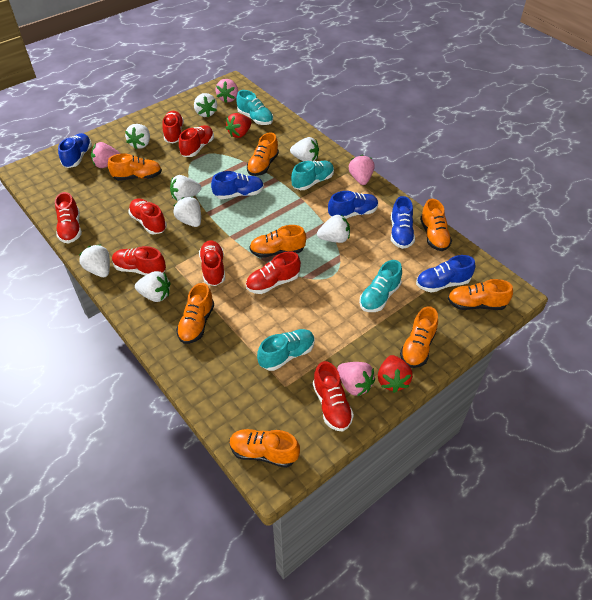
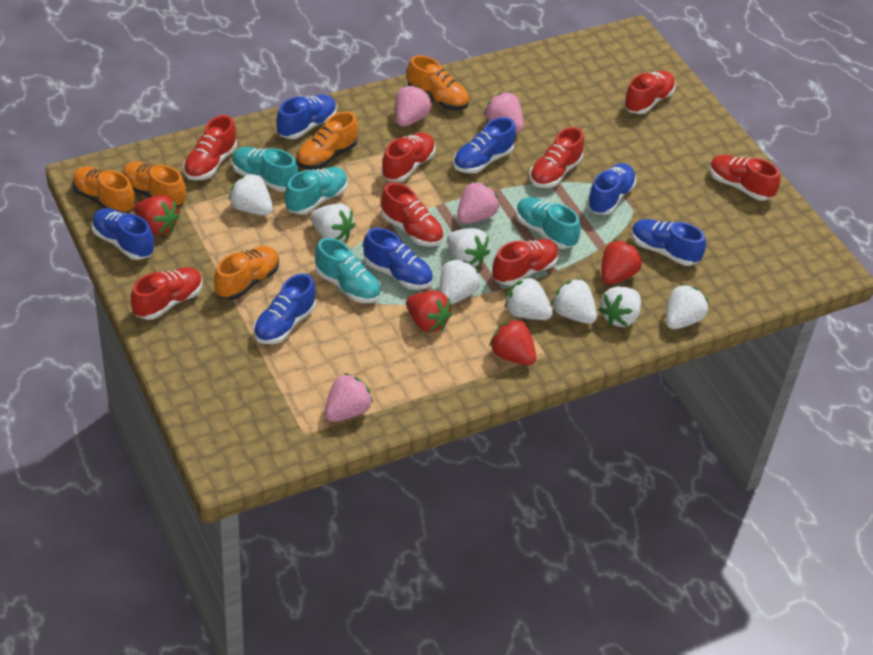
blue shoe: [58,133,92,168] [211,171,264,199] [328,191,378,219] [391,196,415,249] [416,255,476,293] = 5 -> [92,208,154,260] [253,273,316,344] [276,95,337,139] [363,228,433,290] [453,117,516,173] [587,163,636,215] [631,219,706,266] = 7
orange shoe: [108,153,162,181] [176,283,214,344] [230,429,300,468] [247,132,279,176] [249,225,306,258] [400,306,438,368] [420,199,452,251] [448,279,513,310] = 8 -> [72,166,135,213] [122,161,186,207] [214,246,279,300] [296,111,358,170] [407,55,469,110] = 5
red strawberry: [226,113,252,138] [378,355,413,393] = 2 -> [134,195,180,236] [406,291,452,332] [489,319,536,366] [601,240,642,284] = 4

